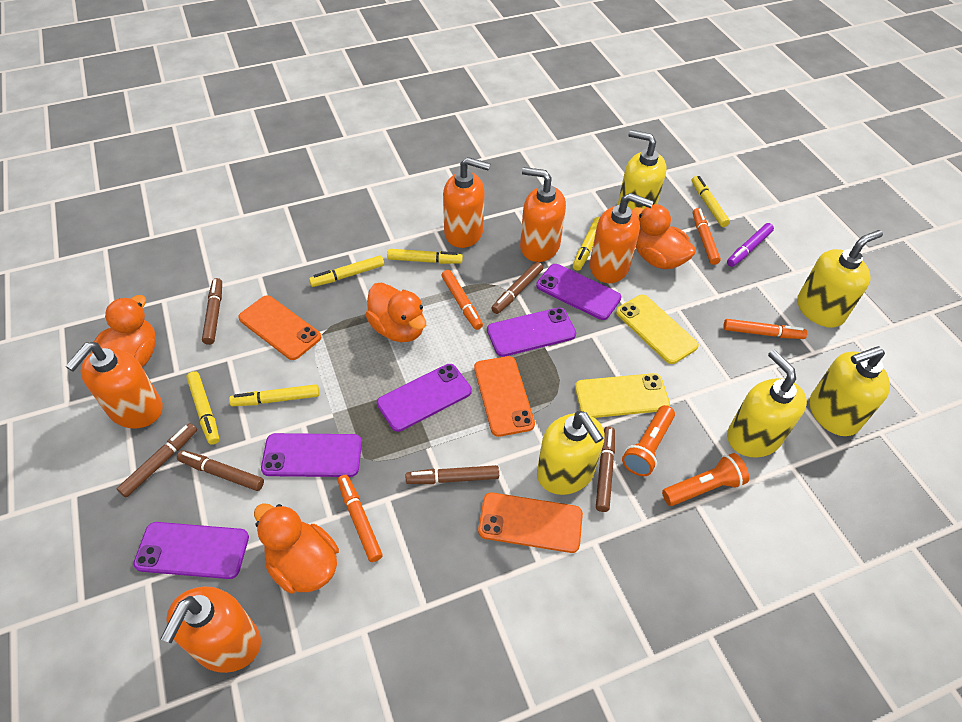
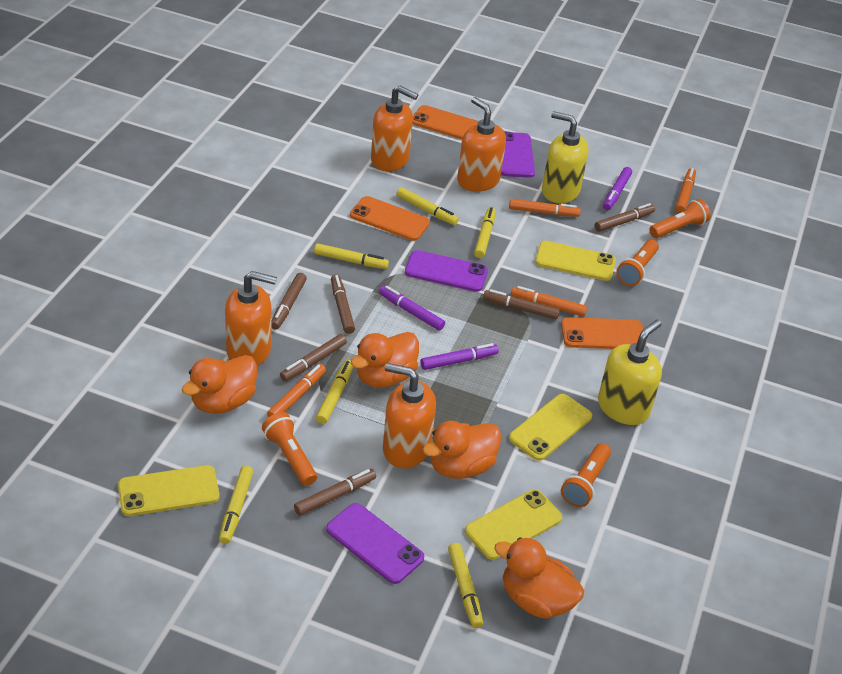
orange flashlight: [622,405,675,476] [662,453,749,506] = 2 -> [262,412,317,486] [561,443,611,507] [616,239,659,286] [649,199,711,238] = 4
orange soap dispenser: [65,342,163,428] [161,587,261,673] [443,157,490,248] [520,167,566,262] [590,193,653,283] = 5 -> [225,271,277,366] [371,85,418,171] [383,363,436,468] [457,97,506,192] = 4
purple marker: [727,223,774,267] = 1 -> [379,286,445,331] [421,343,499,370] [603,167,632,210] = 3
purple phone: [133,522,249,579] [261,433,362,477] [377,364,472,432] [487,307,576,357] [536,264,621,320] = 5 -> [326,503,424,584] [405,250,488,292] [501,131,535,178] = 3
yellow phone: [575,373,670,418] [616,295,699,364] = 2 -> [118,465,220,516] [465,489,562,560] [509,394,592,461] [535,241,616,281] = 4
yellow soap dispenser: [537,411,605,495] [617,130,667,209] [727,350,807,458] [797,230,883,328] [810,346,890,436] = 5 -> [542,111,588,203] [598,320,662,425] = 2

